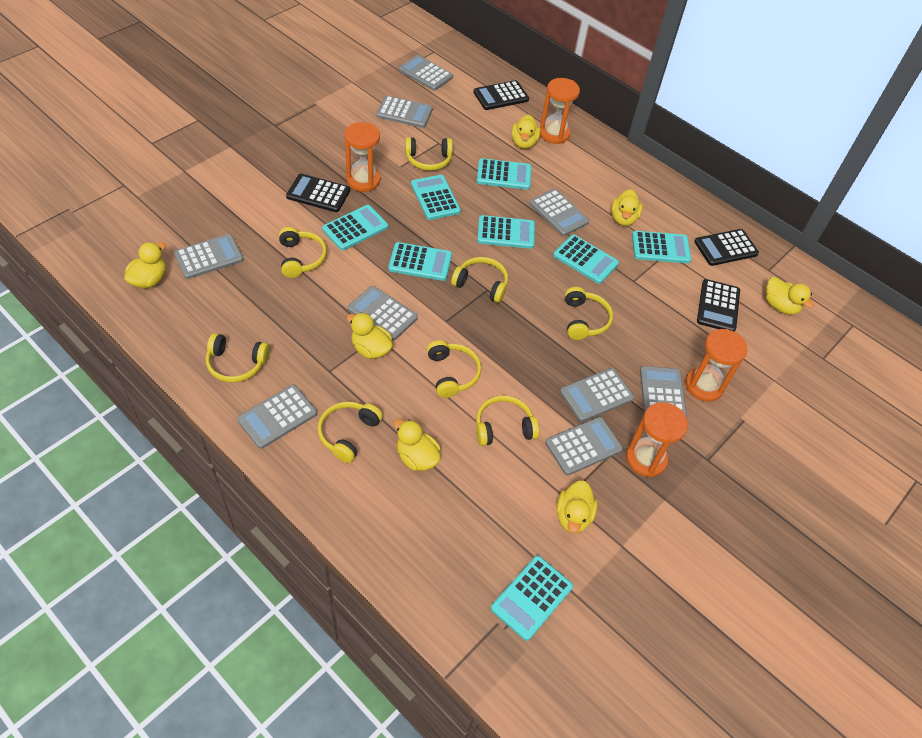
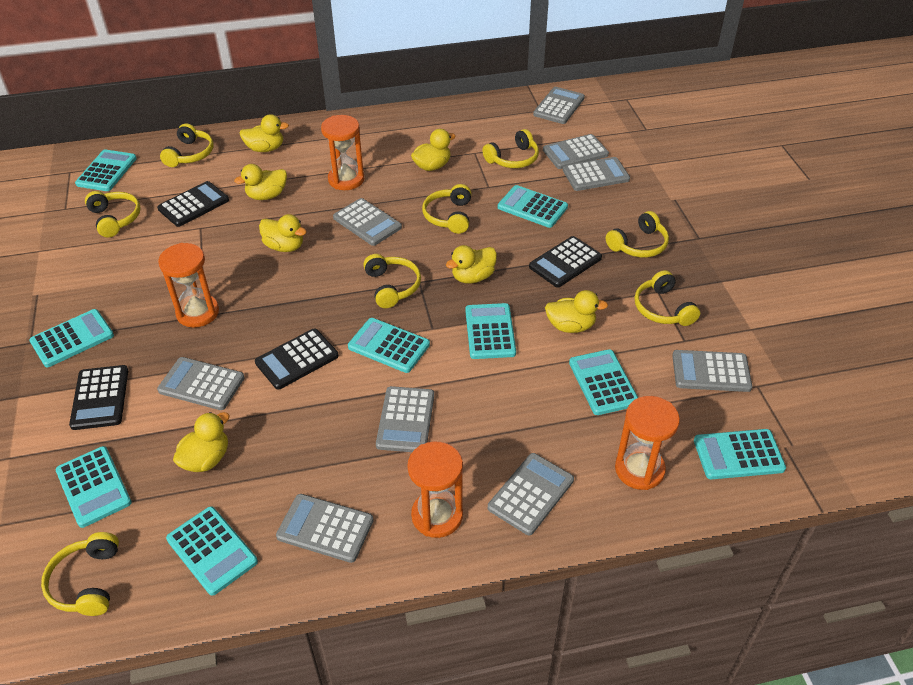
turquoise calculator: [322,205,388,251] [388,242,452,281] [411,175,461,220] [477,158,532,190] [477,215,535,249] [491,556,573,641] [553,235,619,284] [632,231,691,263] = 8 -> [29,309,114,367] [55,446,132,528] [75,149,137,191] [166,506,258,596] [348,318,430,373] [465,303,516,359] [498,185,568,228] [569,349,638,415] [694,429,786,479] = 9

